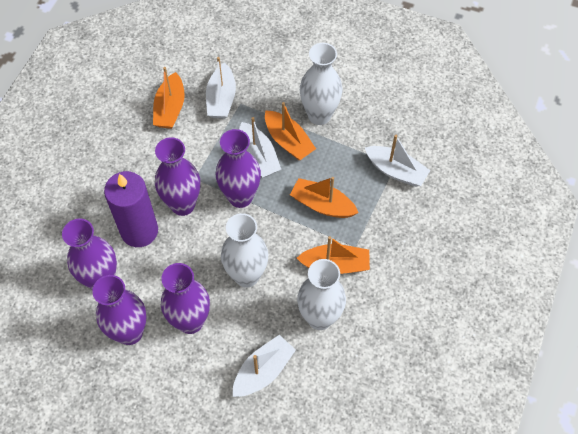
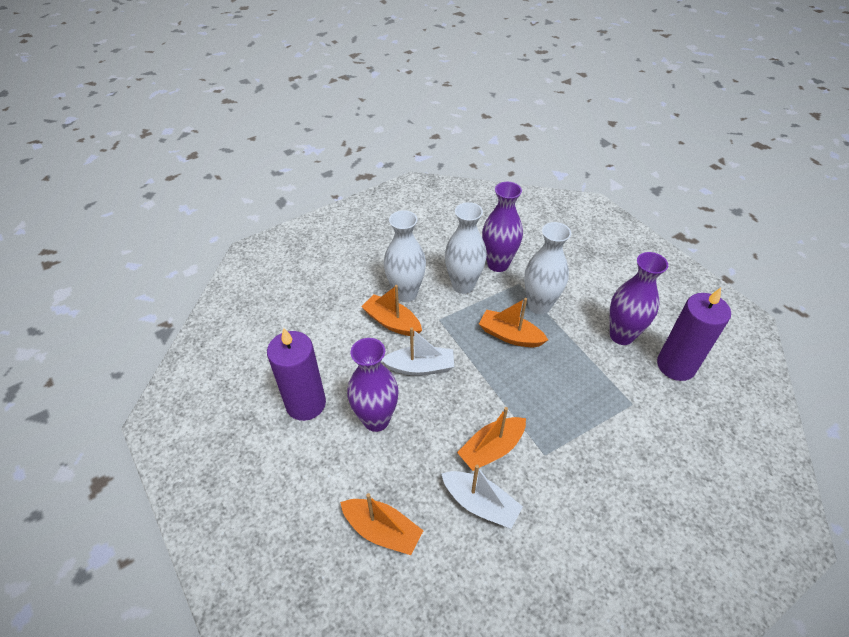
purple candle: [104,171,158,247] = 1 -> [267,328,326,421] [657,288,731,381] = 2
purple vase: [62,219,117,290] [92,275,147,345] [155,137,200,216] [161,263,210,334] [216,129,261,208] = 5 -> [347,338,399,432] [482,182,523,272] [610,252,668,345] = 3
white boat: [206,57,236,119] [233,335,296,397] [239,117,281,178] [365,135,431,187] = 4 -> [381,328,454,376] [441,465,523,529] = 2

